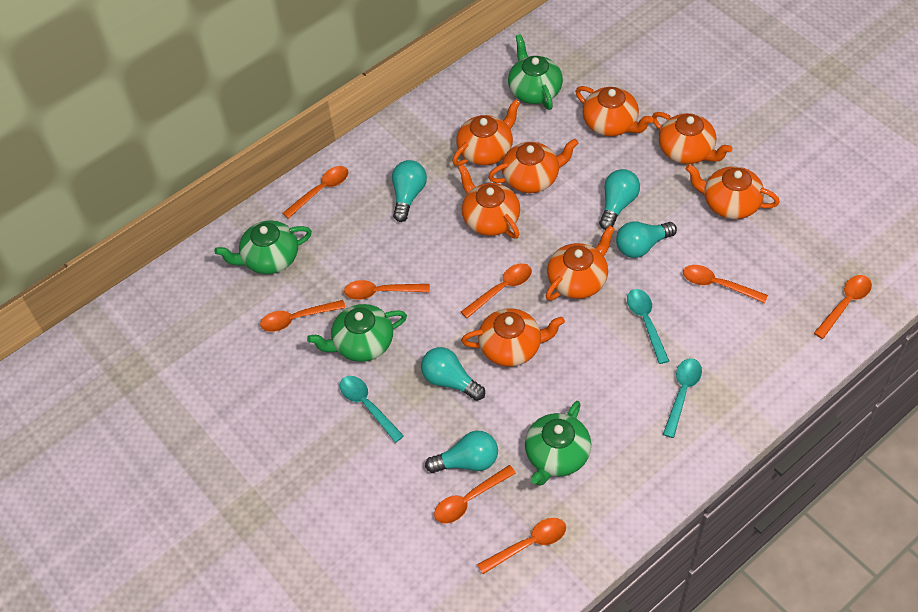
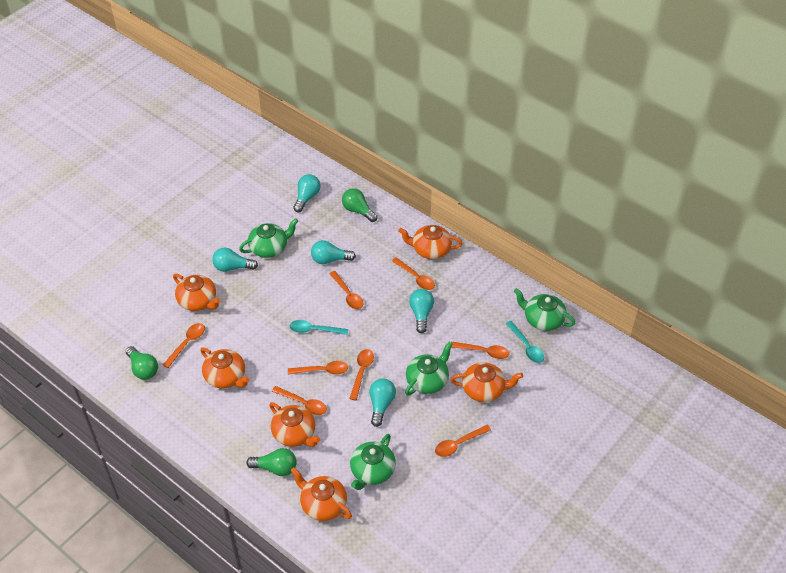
green light bulb: none = 0 -> [126,346,158,380] [246,448,297,476] [342,188,378,222] = 3
orange teapot: [452,99,520,166] [458,165,520,239] [461,308,565,367] [488,139,578,193] [546,225,615,301] [576,86,654,136] [652,112,732,164] [686,164,780,219] = 8 -> [173,274,220,311] [200,347,250,388] [269,402,320,447] [290,467,352,521] [398,225,463,259] [451,362,523,402] = 6
turquoise spoon: [340,376,404,443] [627,289,669,364] [663,358,702,438] = 3 -> [290,320,348,335] [505,321,544,363] = 2

